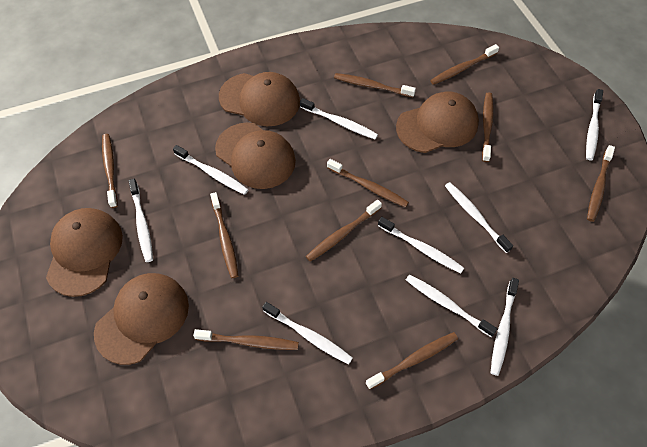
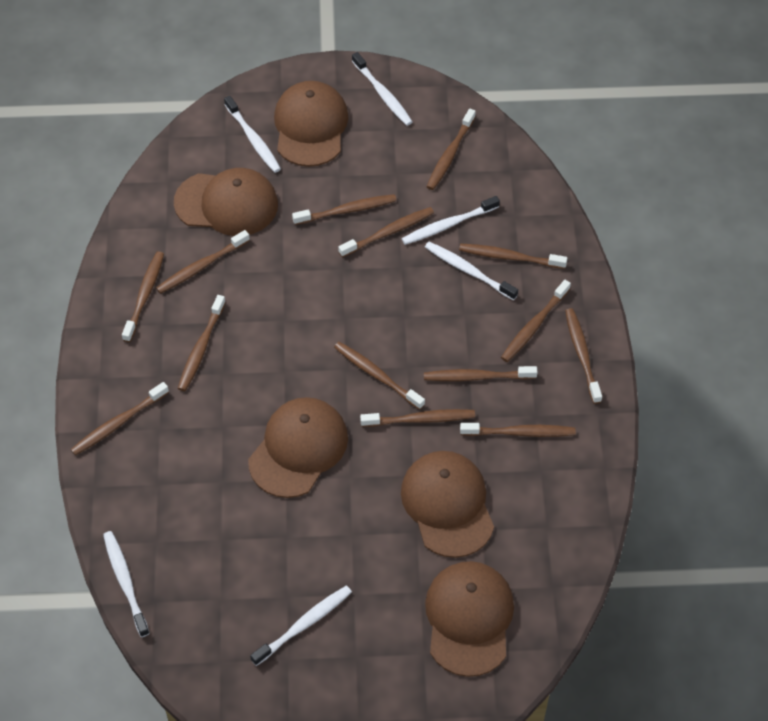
brown toothbrush: [102,134,118,208] [193,329,299,350] [210,192,239,278] [306,200,382,262] [327,159,409,207] [334,73,416,97] [365,332,458,390] [430,44,499,85] [482,92,494,162] [587,145,615,222] = 10 -> [70,382,169,455] [122,251,164,342] [156,230,250,294] [178,295,226,391] [292,194,397,225] [334,342,425,410] [338,207,434,257] [360,409,475,427] [424,366,537,381] [427,109,476,190] [459,243,567,269] [460,423,576,437] [501,280,571,362] [565,308,602,404] = 14
white toothbrush: [129,179,153,262] [173,145,248,195] [262,302,353,364] [300,98,378,139] [378,217,464,274] [406,274,497,337] [445,182,513,253] [491,278,519,376] [586,89,603,160] = 9 -> [103,531,150,637] [224,96,281,173] [250,585,352,666] [352,52,412,126] [401,196,500,245] [425,242,518,300] = 6

